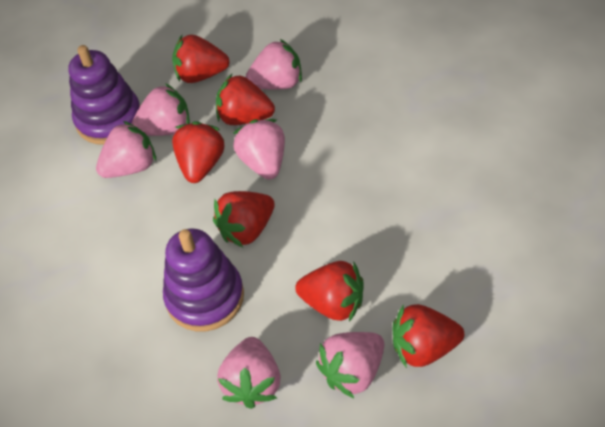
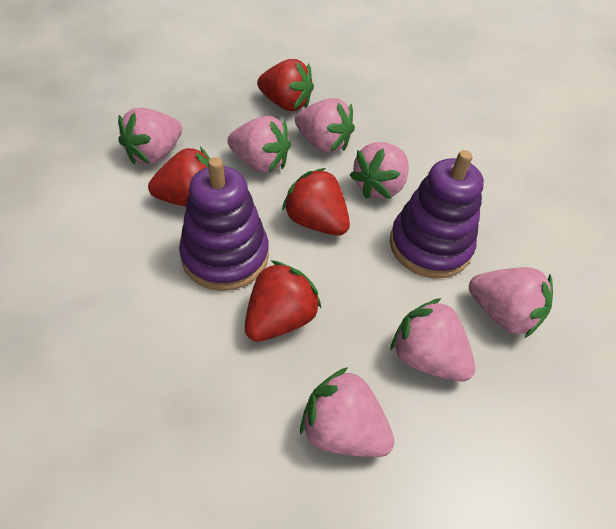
pink strawberry: [96,121,156,178] [132,83,190,136] [217,337,281,409] [233,119,285,180] [245,39,302,90] [316,332,384,398] = 6 -> [118,108,182,165] [227,116,291,173] [295,98,355,153] [300,367,395,457] [350,142,409,199] [390,298,475,382] [469,267,553,338] = 7
red strawberry: [172,35,230,83] [172,121,225,183] [213,191,275,248] [216,74,275,125] [295,261,364,322] [393,304,464,368] = 6 -> [148,147,210,207] [245,260,322,342] [257,59,314,111] [282,168,350,236] = 4

